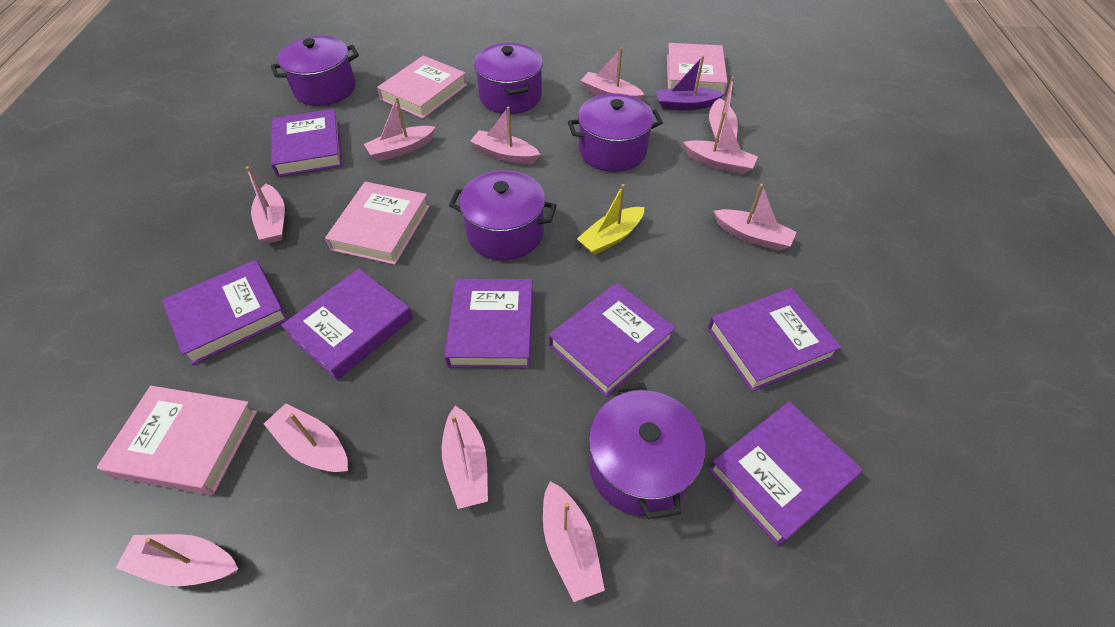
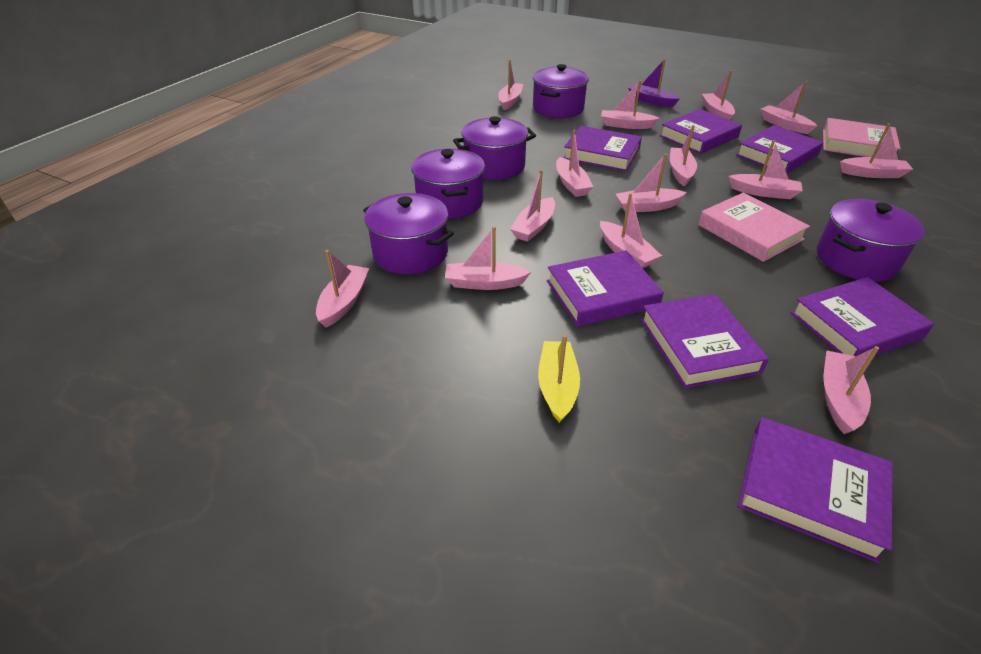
pink boat: [116,534,238,586] [246,167,285,243] [264,403,348,472] [364,97,435,161] [442,406,488,509] [470,107,540,164] [543,481,605,602] [580,47,645,100] [683,111,758,174] [709,77,738,143] [714,184,797,251] = 11 -> [316,250,369,327] [445,226,531,290] [498,60,523,110] [510,169,555,242] [556,130,593,197] [600,193,662,268] [601,80,660,129] [616,154,687,212] [670,125,697,186] [702,70,735,120] [728,140,803,199] [761,81,817,134] [824,346,879,434] [840,124,913,178] = 14
pink book: [97,386,257,495] [325,182,430,265] [377,56,467,119] [667,43,728,94] = 4 -> [698,193,810,262] [823,118,901,157] = 2

